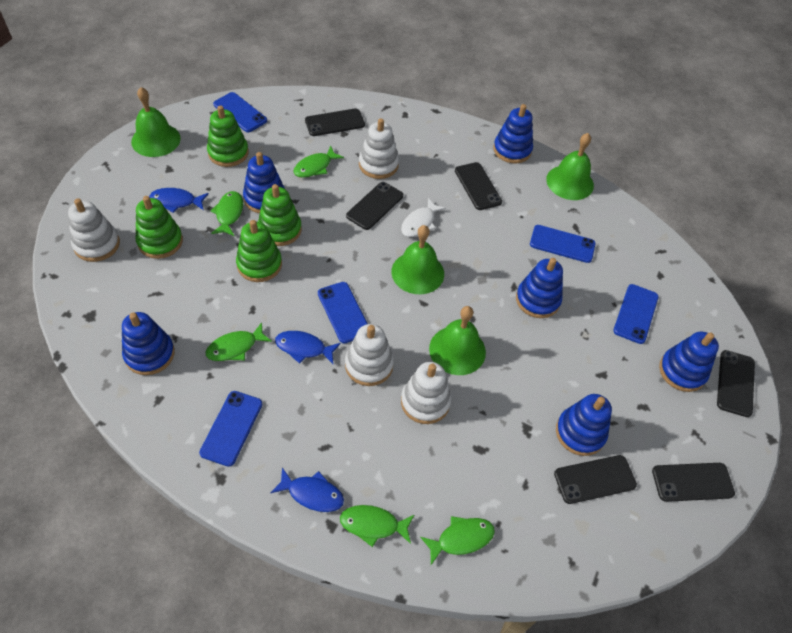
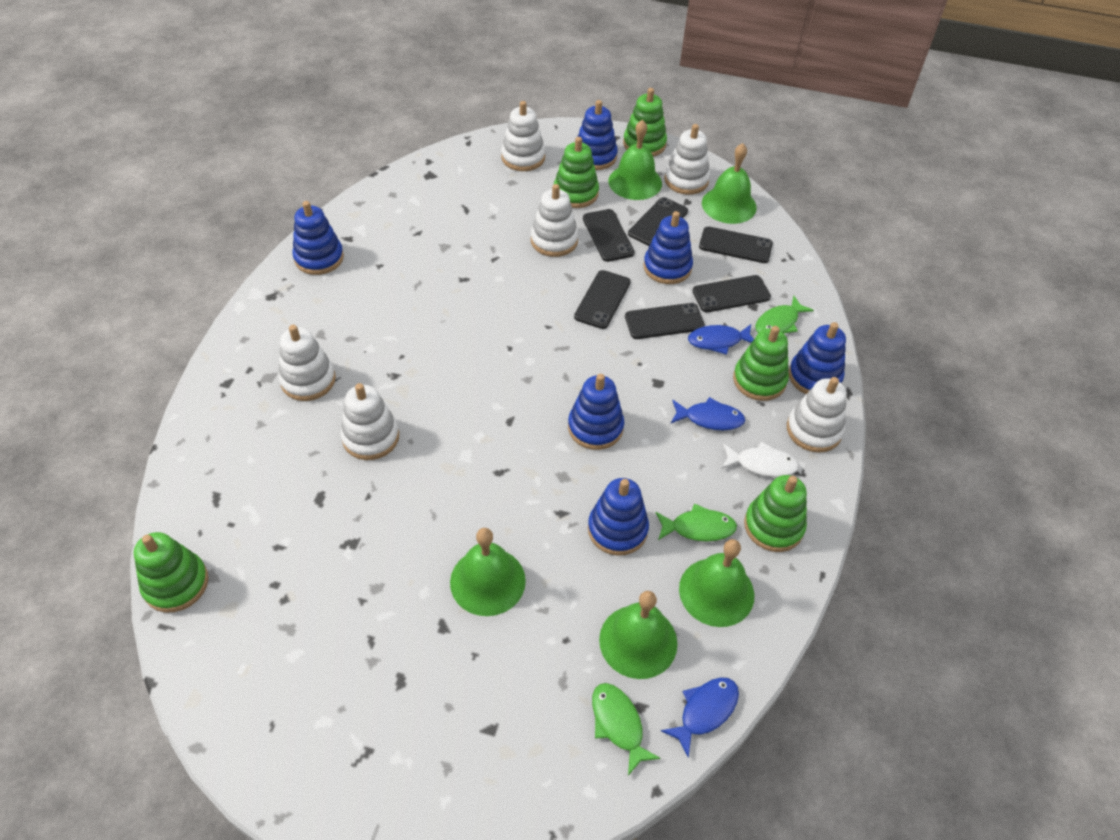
blue phone: [199,391,262,467] [213,92,267,132] [318,282,368,343] [530,225,596,263] [613,284,659,344] = 5 -> none = 0
green bell: [131,87,181,157] [391,225,444,294] [429,306,486,375] [546,133,594,200] = 4 -> [450,528,526,616] [599,591,677,679] [608,120,662,200] [679,539,754,627] [702,143,757,224] = 5
green fish: [205,322,272,361] [211,191,243,236] [293,146,344,178] [340,505,414,547] [420,516,495,565] = 5 -> [592,683,661,776] [656,503,737,542] [755,296,814,333] = 3
green stacking toy: [136,196,183,259] [207,105,249,167] [236,220,282,282] [258,184,302,246] = 4 -> [134,532,208,612] [554,137,599,208] [623,88,667,157] [733,326,789,401] [744,475,807,552] = 5
white stacking toy: [68,198,120,262] [345,324,394,386] [359,118,399,179] [401,362,451,424] = 4 -> [278,325,336,401] [340,383,399,460] [501,101,545,171] [531,184,578,257] [664,124,710,195] [787,377,847,453] = 6

